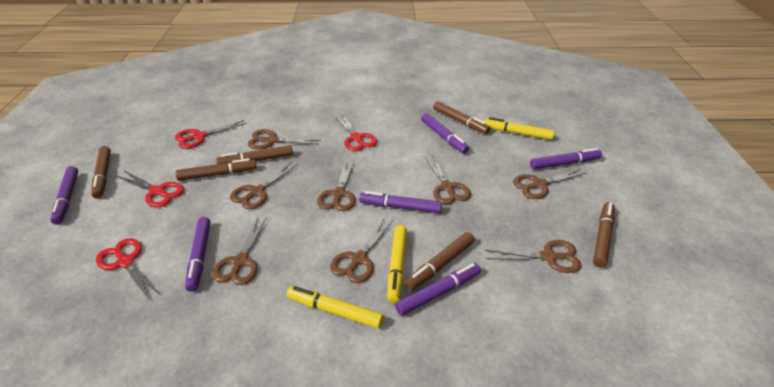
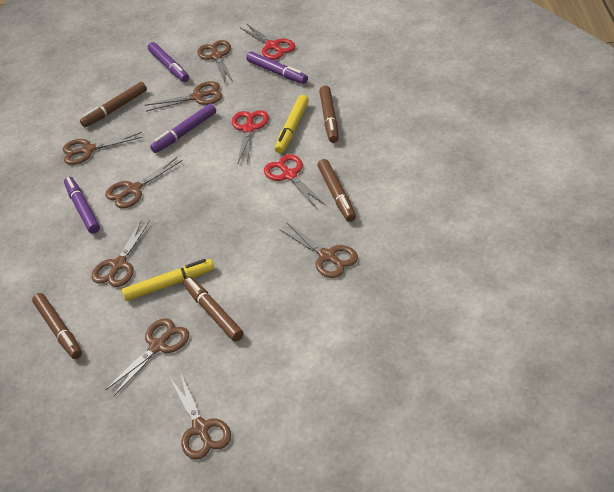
brown marker: [91,146,111,199] [176,158,256,181] [216,145,293,164] [405,232,475,291] [433,101,490,134] [593,202,615,267] = 6 -> [32,293,82,359] [80,82,147,127] [183,277,244,342] [317,159,356,222] [319,86,339,143] = 5
purple marker: [50,166,78,225] [185,217,211,292] [359,191,442,213] [395,263,481,316] [421,113,469,154] [530,148,602,169] = 6 -> [64,177,100,234] [148,42,189,82] [150,104,216,153] [246,52,308,84] = 4
red scissors: [96,238,161,301] [117,171,184,207] [175,120,247,149] [335,114,377,151] = 4 -> [232,110,269,165] [241,23,295,60] [264,154,325,209] = 3
yellow marker: [287,286,384,328] [387,225,407,303] [484,117,554,140] = 3 -> [122,259,214,301] [275,95,309,153] = 2

